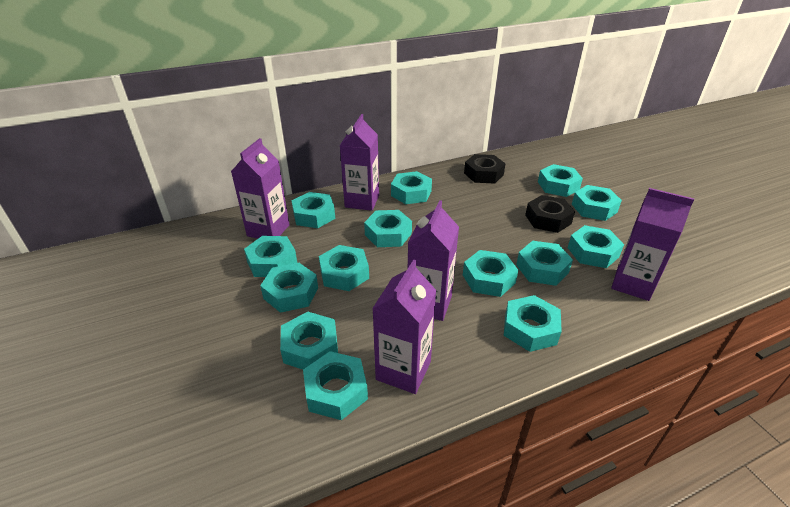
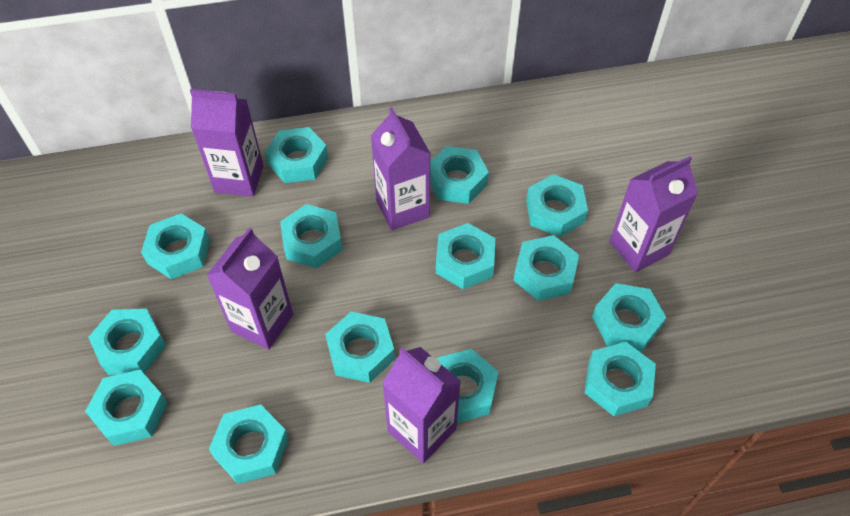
black nut: [464,154,506,184] [525,195,575,233] = 2 -> none = 0

